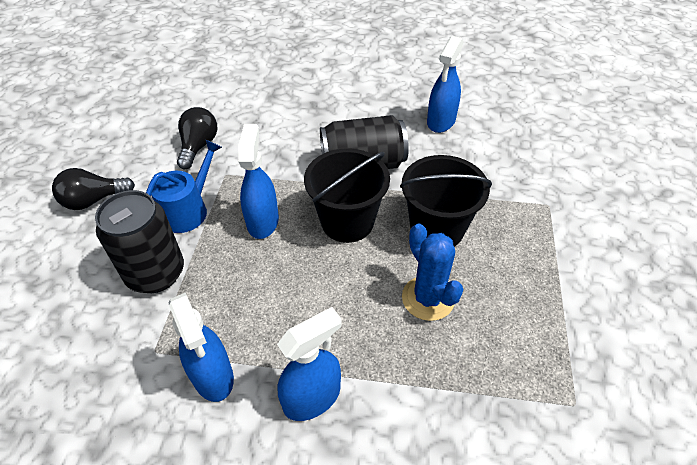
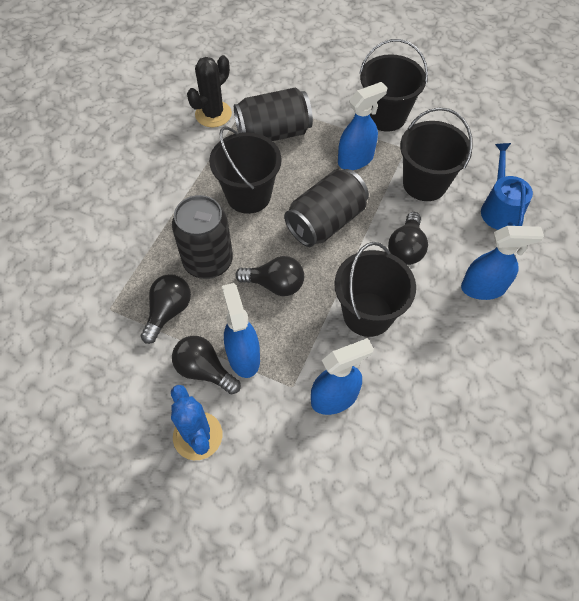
black bucket: [304,148,390,243] [400,155,492,247] = 2 -> [209,127,282,214] [334,242,416,337] [359,39,428,132] [400,107,473,201] = 4
black cactus: none = 0 -> [187,55,232,127] = 1
black can: [95,190,184,293] [320,115,409,169] = 2 -> [172,195,233,279] [234,88,313,141] [284,169,369,247] = 3
black light bulb: [52,168,135,210] [177,107,217,169] = 2 -> [141,274,191,344] [172,336,241,395] [235,256,304,296] [388,212,428,265] = 4

